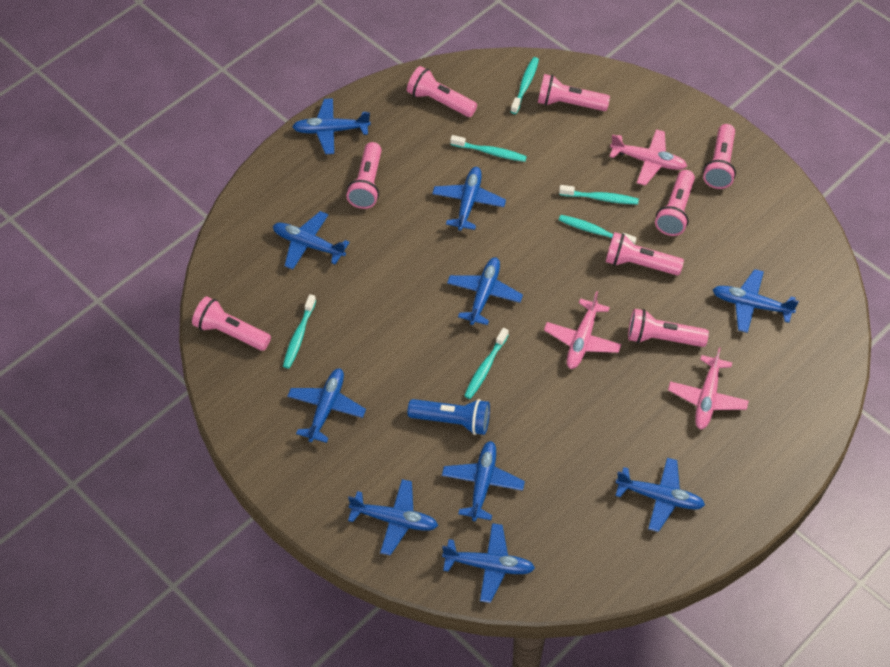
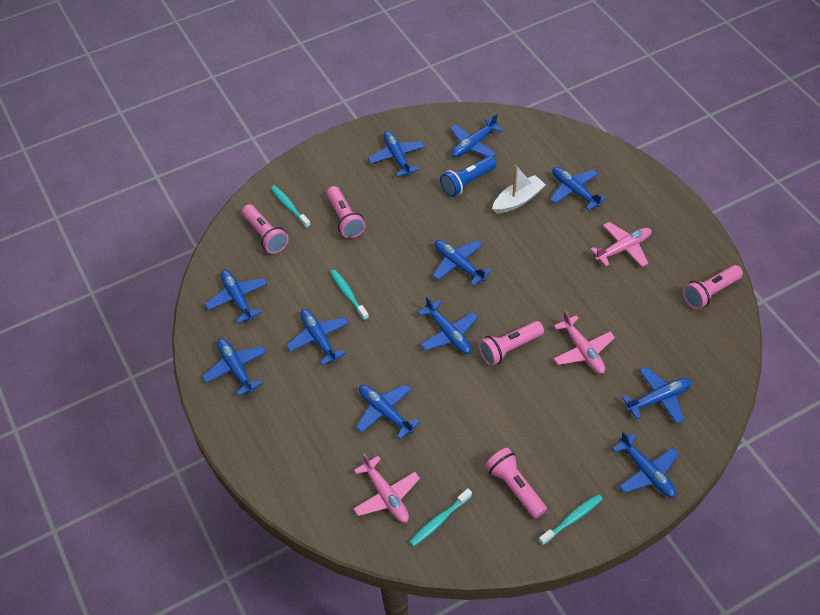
blue plane: [273,211,350,269] [287,368,366,443] [292,98,371,154] [348,479,438,555] [432,167,506,231] [442,441,525,521] [442,523,535,603] [447,257,523,325] [615,458,705,532] [712,269,799,333] = 10 -> [202,339,266,396] [205,270,267,323] [286,309,349,365] [356,384,420,440] [368,131,425,177] [418,296,478,354] [433,240,492,286] [450,113,503,157] [550,167,607,211] [612,431,679,498] [622,366,692,424] = 11
pink flashlight: [192,296,271,351] [346,142,382,209] [407,66,477,117] [538,74,610,111] [606,232,684,275] [628,309,709,347] [655,170,695,236] [703,124,736,189] = 8 -> [242,205,289,254] [327,186,366,238] [478,321,544,366] [485,448,547,519] [683,265,743,310] = 5
turquoise toothbrush: [283,294,316,369] [450,135,527,162] [464,328,509,399] [511,57,539,114] [559,185,639,205] [559,215,636,245] = 6 -> [270,185,311,228] [330,269,369,320] [409,488,472,547] [539,494,602,545] = 4
white boat: none = 0 -> [492,165,546,213] = 1

